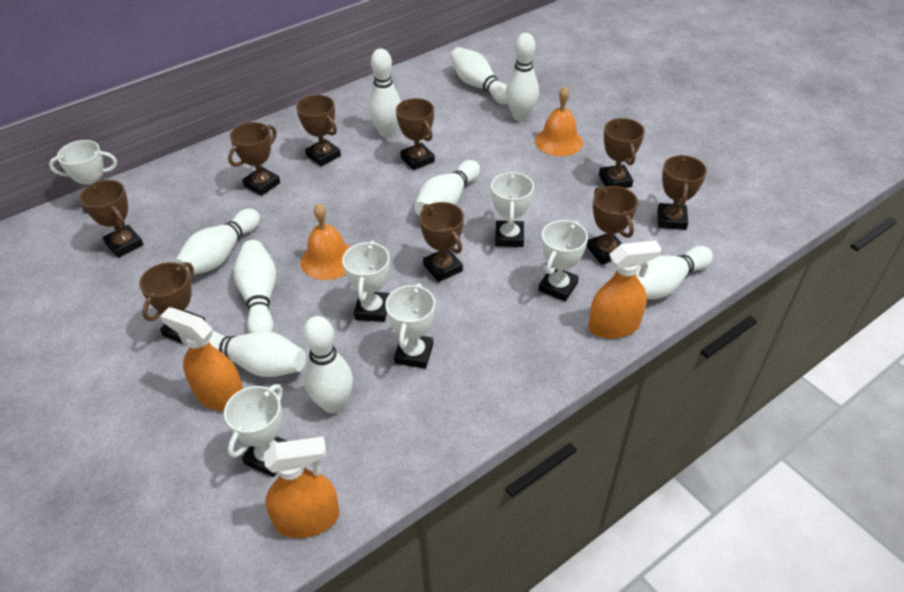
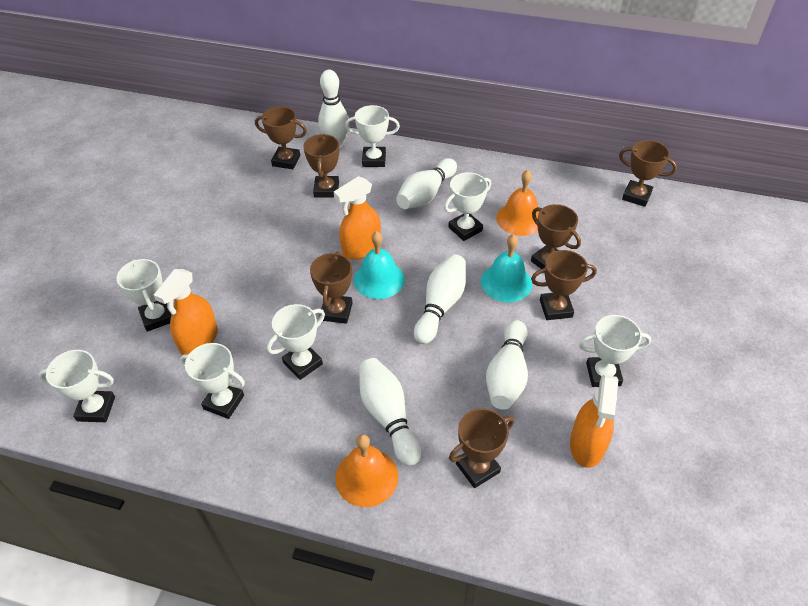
brown trophy: [79,180,144,258] [139,262,206,345] [228,122,280,196] [296,95,341,166] [396,98,435,170] [419,202,464,282] [587,186,638,265] [599,118,645,188] [657,155,707,230] = 9 -> [255,106,307,169] [303,134,339,198] [310,252,352,324] [449,408,514,488] [531,204,581,269] [531,250,597,320] [619,140,677,207] = 7
turquoise bell: none = 0 -> [354,231,405,299] [481,234,532,302] = 2
white bowling pin: [175,209,260,275] [209,331,306,377] [234,240,276,333] [303,316,353,413] [368,48,401,138] [414,160,480,216] [450,47,508,105] [506,33,539,121] [636,246,713,299] = 9 -> [318,70,349,148] [359,358,421,466] [396,158,457,209] [414,254,466,344] [486,320,528,410] = 5
white trophy: [49,140,117,213] [224,384,286,477] [342,241,390,322] [385,283,435,369] [491,171,534,247] [539,220,588,301] = 6 -> [39,350,115,422] [116,259,171,332] [180,343,245,419] [267,304,325,380] [345,105,400,167] [444,172,491,241] [579,315,651,387] = 7

